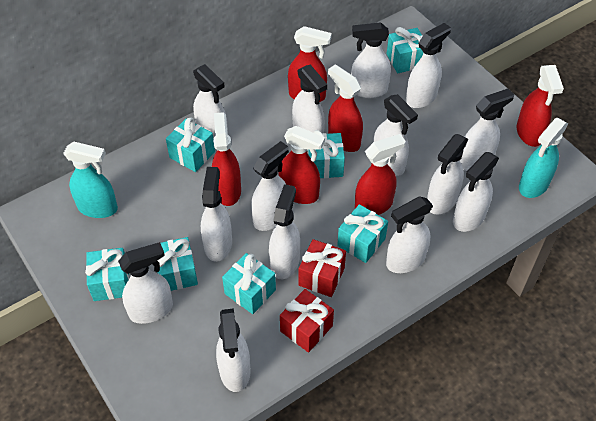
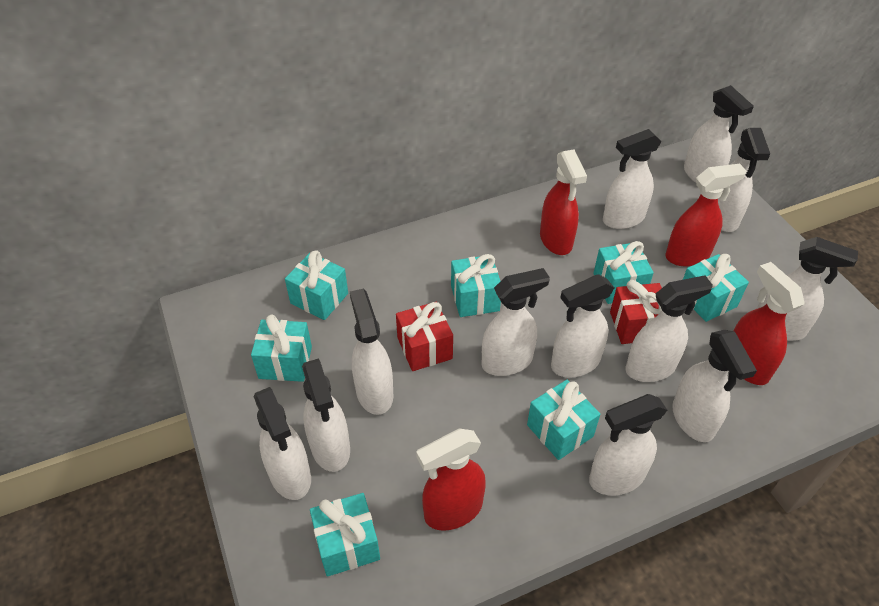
red spray bottle: [212,112,241,206] [278,126,325,204] [288,26,332,102] [328,64,363,152] [355,134,405,215] [516,65,564,147] = 6 -> [416,429,486,531] [540,150,587,255] [666,164,746,267] [734,262,804,385] = 4
turquoise spray bottle: [63,141,118,218] [519,118,568,198] = 2 -> none = 0
white spray bottle: [118,242,173,324] [193,64,228,139] [201,167,232,262] [216,308,251,392] [251,141,289,231] [269,184,300,279] [292,64,328,133] [351,22,391,98] [373,94,418,176] [386,197,433,273] [406,23,451,108] [427,134,468,215] [453,152,499,232] [459,88,514,171] = 14 -> [254,387,311,500] [302,359,350,472] [350,289,393,415] [482,268,550,376] [551,274,614,378] [589,394,668,496] [603,129,662,229] [626,275,713,382] [672,330,757,442] [684,85,754,183] [718,128,770,232] [757,237,858,341] = 12

